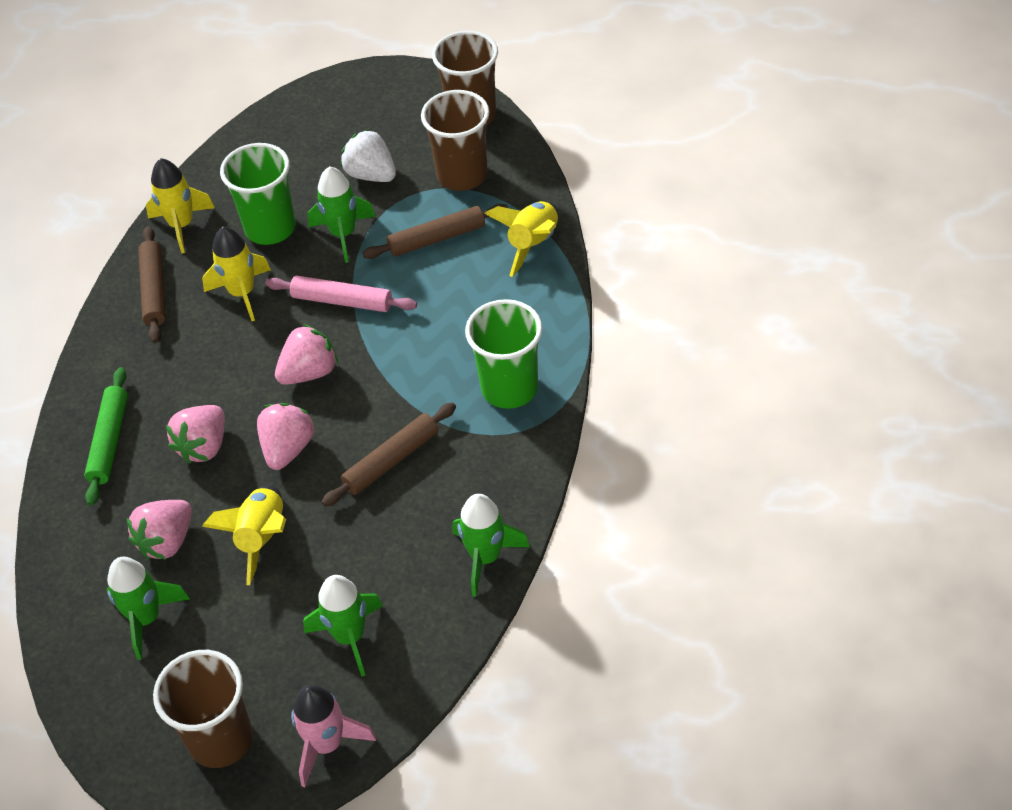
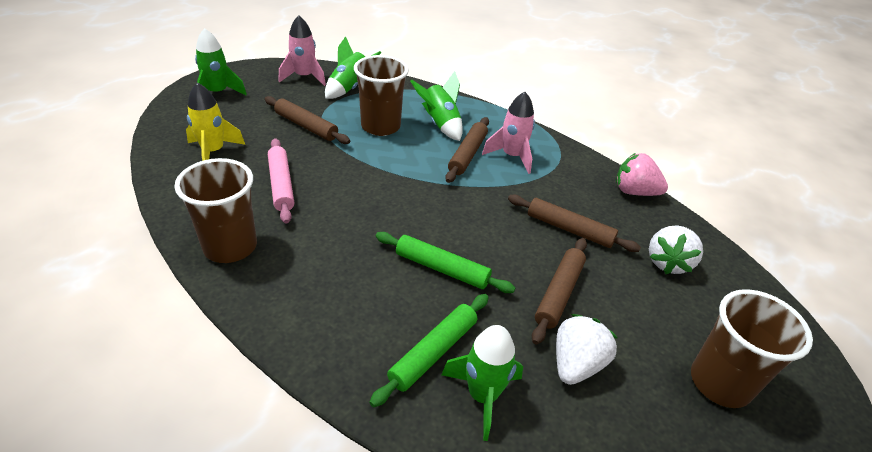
brown rolling pin: [138,226,166,343] [322,402,456,507] [363,204,508,259] = 3 -> [264,96,350,144] [445,117,489,183] [508,195,641,252] [532,238,587,345] = 4
green cup: [220,143,296,245] [465,299,542,409] = 2 -> none = 0
green rolling pin: [84,367,128,506] = 1 -> [369,294,489,407] [376,232,515,293] = 2
pink rocket: [291,684,376,787] = 1 -> [279,15,326,86] [482,92,535,174] = 2
pink strawberry: [127,500,192,560] [166,405,225,464] [257,403,315,470] [275,324,338,385] = 4 -> [616,153,668,196] = 1
white strawberry: [341,129,396,182] = 1 -> [556,314,618,385] [649,226,703,274] = 2
yellow rocket: [146,158,215,254] [202,227,271,321] [202,485,286,585] [485,201,558,277] = 4 -> [186,82,245,161] = 1

